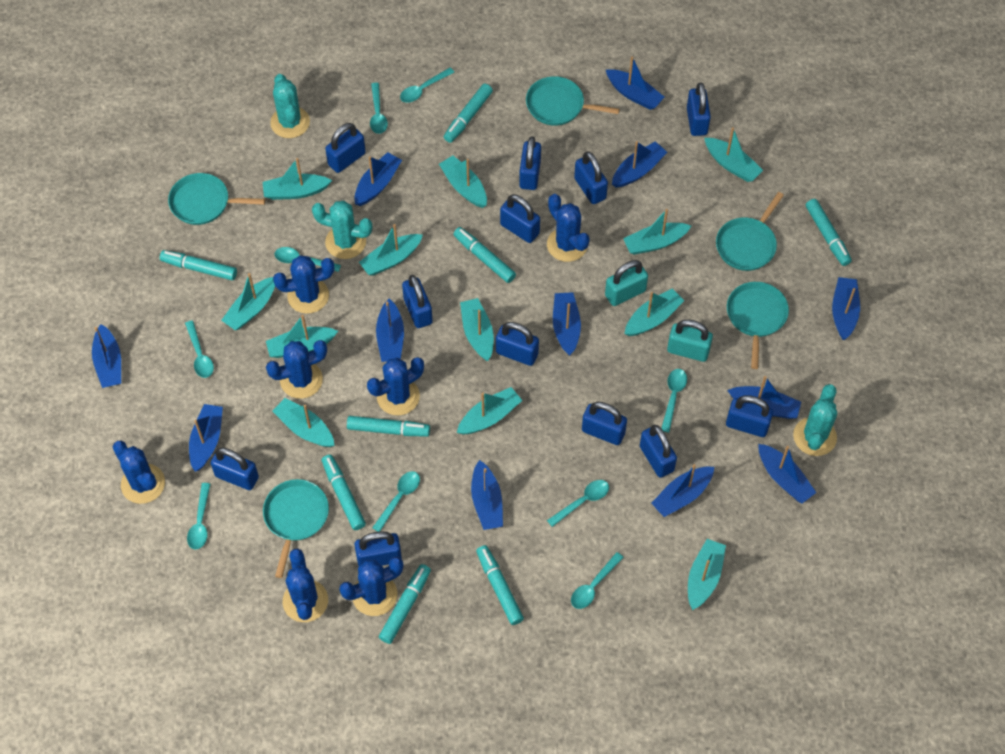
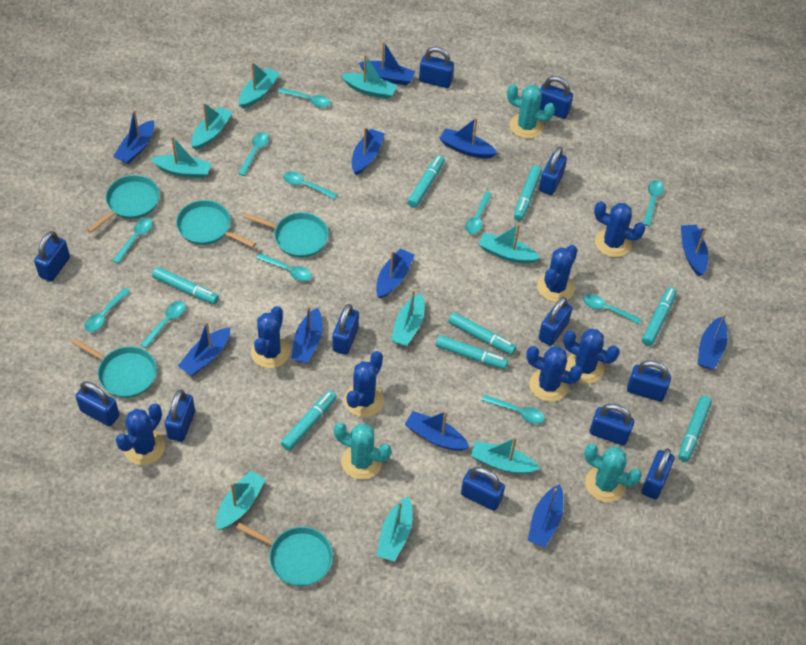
blue boat: [92,324,121,388] [189,404,223,472] [354,152,402,206] [376,299,404,362] [471,460,503,530] [553,292,581,356] [606,56,665,110] [612,141,667,188] [651,464,714,517] [727,376,801,419] [759,444,816,503] [832,277,860,340] = 12 -> [113,110,154,164] [178,321,230,376] [291,306,322,363] [352,127,385,175] [359,41,415,85] [376,248,414,299] [405,411,470,451] [439,118,497,159] [528,484,564,547] [681,225,708,276] [697,314,727,370] = 11
turquoise boat: [221,273,275,330] [262,158,332,200] [266,315,338,358] [273,398,335,447] [359,224,423,276] [439,156,487,208] [457,387,523,435] [460,298,494,361] [623,209,691,255] [625,289,684,336] [688,539,726,610] [704,127,763,182] = 12 -> [151,136,211,178] [191,103,233,150] [216,471,266,530] [239,62,280,109] [341,54,398,99] [376,497,413,562] [391,290,425,346] [471,437,540,474] [478,224,540,264] = 9
turquoise padlock: [605,260,648,306] [667,320,713,362] = 2 -> none = 0
turquoise spoon: [185,320,214,378] [187,483,210,550] [274,247,341,272] [370,83,388,134] [372,471,420,532] [400,68,455,103] [547,480,609,527] [571,552,624,609] [661,369,687,433] = 9 -> [85,288,130,332] [112,218,153,264] [140,301,186,349] [238,132,269,176] [256,253,312,281] [278,87,331,108] [283,171,337,199] [465,192,492,234] [482,395,544,424] [583,294,642,324] [643,180,664,226] = 11

